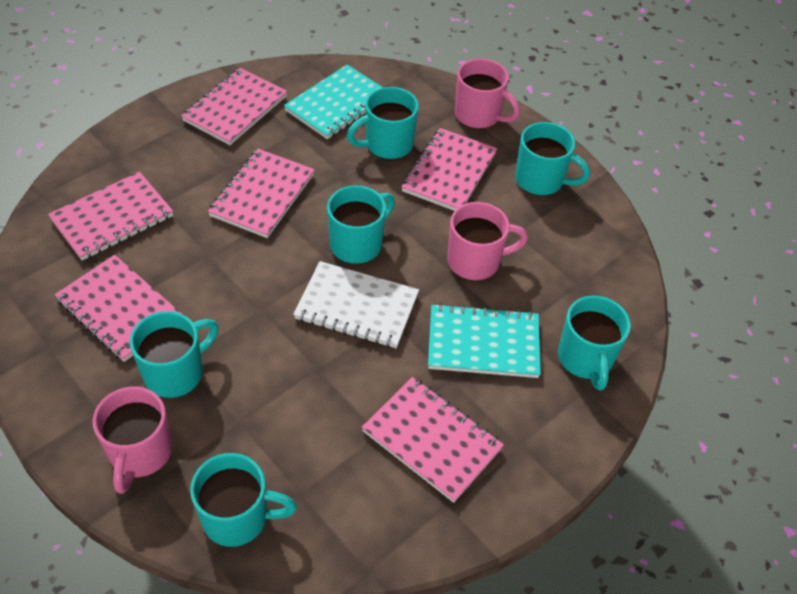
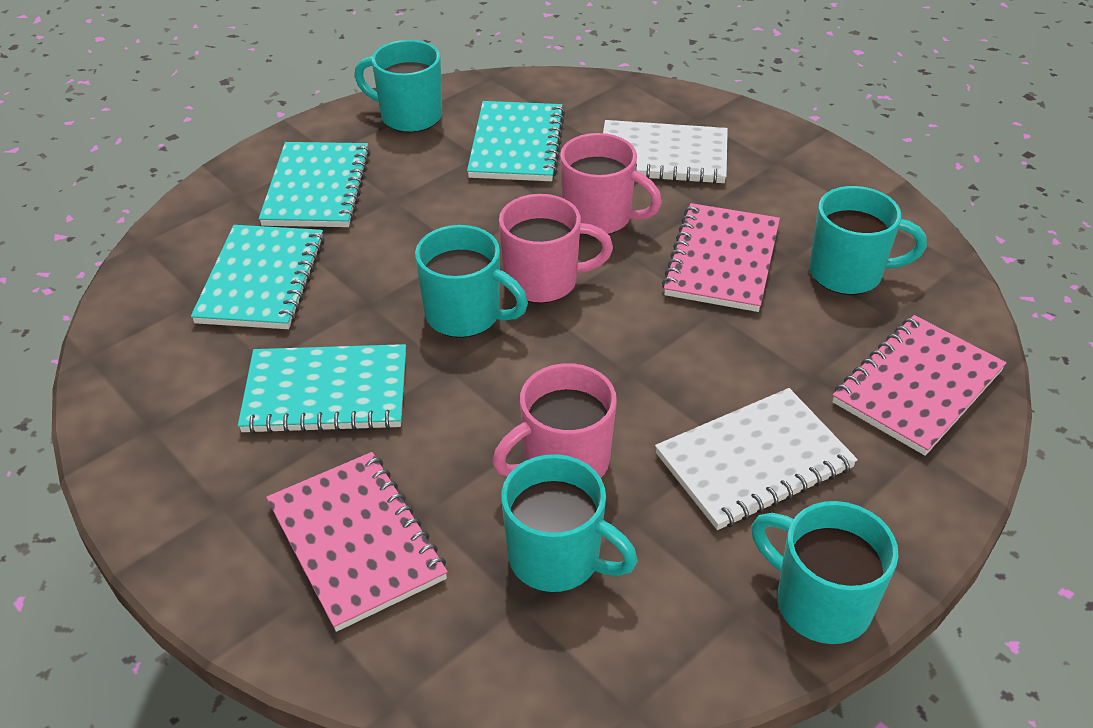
pink notebook: [48,172,173,261] [54,255,182,362] [181,68,287,145] [208,149,315,238] [362,377,504,503] [401,128,497,211] = 6 -> [266,452,448,632] [662,203,780,312] [832,315,1006,456] = 3
turquoise mug: [130,311,219,398] [190,453,297,547] [327,185,395,264] [347,87,419,159] [515,122,590,196] [558,296,631,390] = 6 -> [354,40,442,132] [415,225,528,338] [501,454,638,592] [751,501,899,644] [809,186,927,295] = 5
turquoise notebook: [284,65,383,139] [428,303,541,378] = 2 -> [191,225,325,329] [238,344,406,434] [259,142,371,227] [467,101,565,181] = 4
white notebook: [293,261,419,348] = 1 -> [603,120,728,184] [655,388,858,530] = 2

